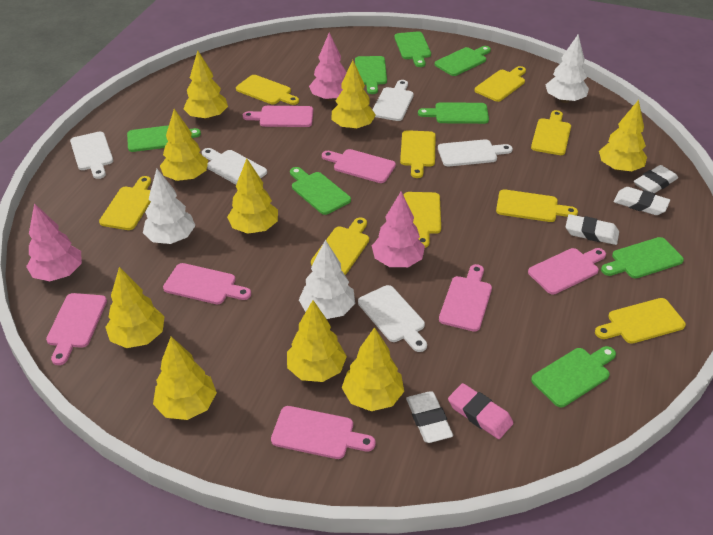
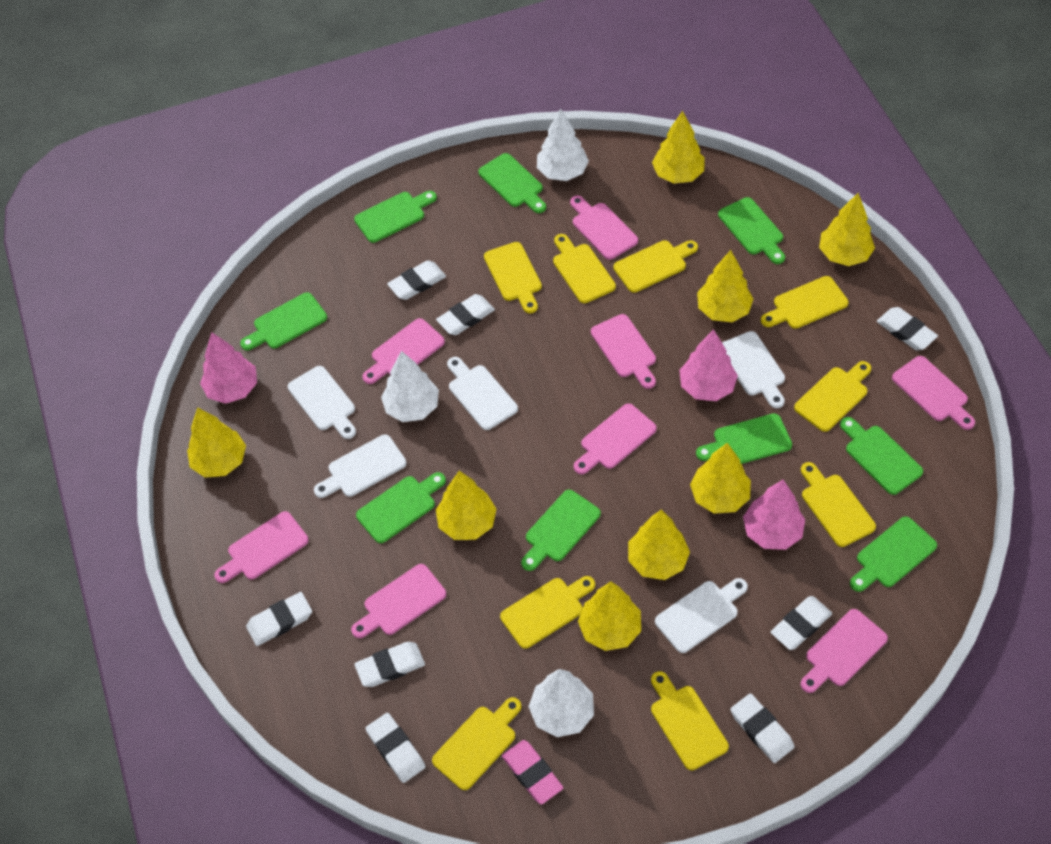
green cutting board: [127,125,201,152] [290,167,351,215] [355,56,387,94] [394,31,431,67] [418,102,489,124] [435,46,491,76] [531,346,616,407] [601,237,684,279] = 8 -> [240,292,327,351] [354,191,437,243] [356,472,446,543] [478,153,546,213] [521,490,601,571] [696,413,792,464] [718,197,785,264] [840,417,923,495] [850,517,937,592] = 9
pink cutting board: [46,293,107,365] [163,263,251,304] [243,106,313,127] [271,406,375,459] [322,149,396,183] [439,264,492,332] [528,248,606,295] = 7 -> [214,511,309,583] [351,564,446,638] [362,318,445,384] [570,196,638,260] [574,403,657,474] [591,314,656,389] [800,609,888,693] [892,356,975,430] = 8
white eraser: [406,392,453,443] [565,214,619,245] [614,187,670,215] [634,165,678,193] = 4 -> [246,592,312,646] [354,642,425,687] [365,713,426,783] [387,260,446,300] [436,294,495,335] [730,693,795,763] [771,596,832,650] [877,307,938,350] = 8
yellow tree: [105,267,165,348] [153,336,217,420] [160,109,208,181] [183,50,228,120] [227,158,278,234] [287,300,347,382] [332,60,376,130] [342,327,404,411] [599,100,647,172] = 9 -> [187,407,246,478] [436,471,497,540] [578,582,641,651] [628,509,690,580] [652,111,704,184] [690,443,751,514] [697,250,753,322] [819,193,875,266] = 8

